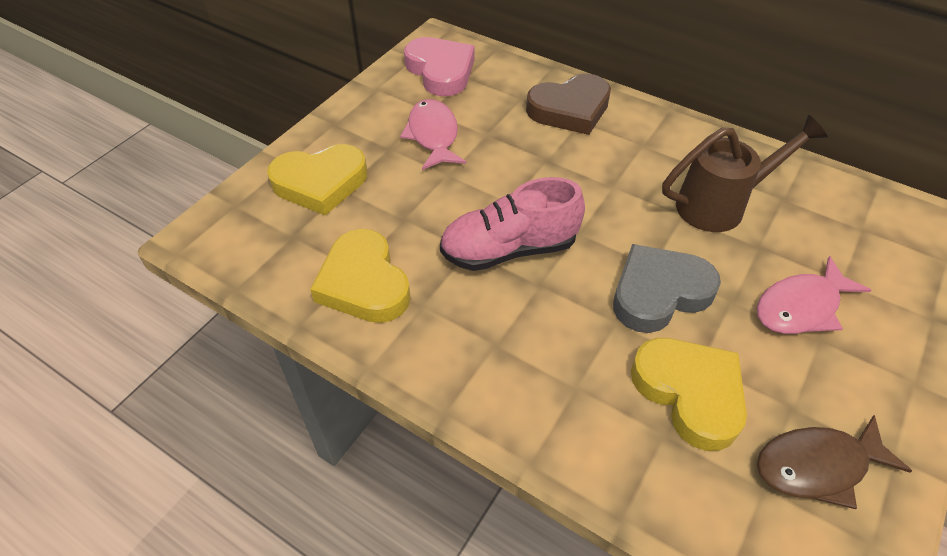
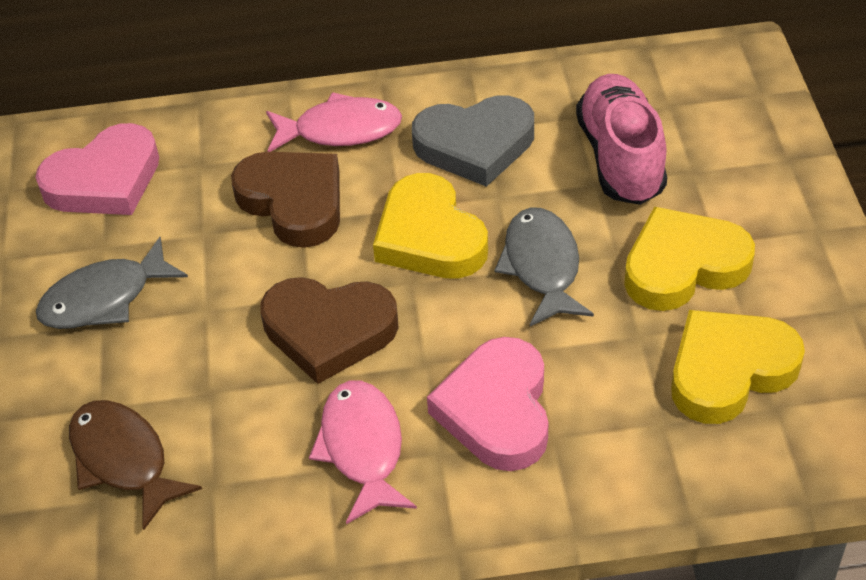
brown heart: [526,74,611,135] = 1 -> [231,152,340,248] [260,277,399,384] = 2
brown watering can: [662,114,828,232] = 1 -> none = 0
grey fish: none = 0 -> [36,237,188,329] [495,207,594,326] = 2
pink heart: [404,37,475,96] = 1 -> [35,123,159,215] [427,337,548,471] = 2

